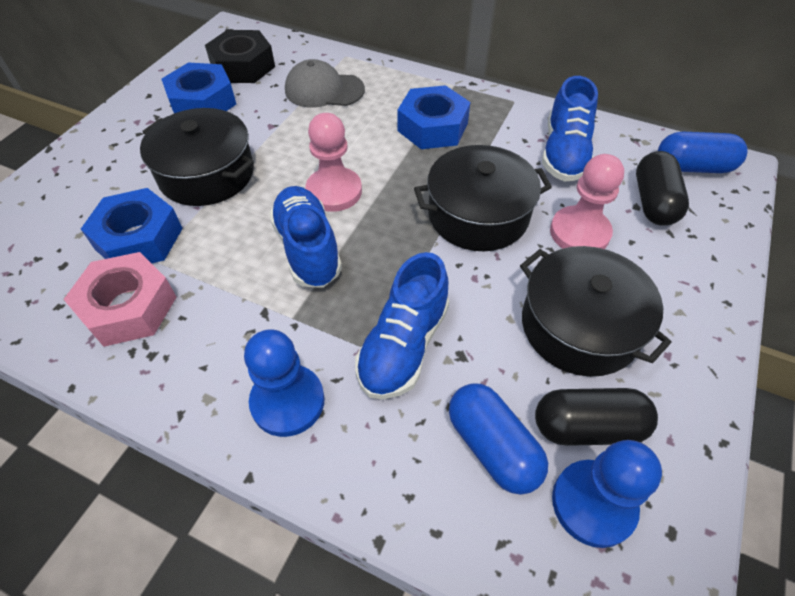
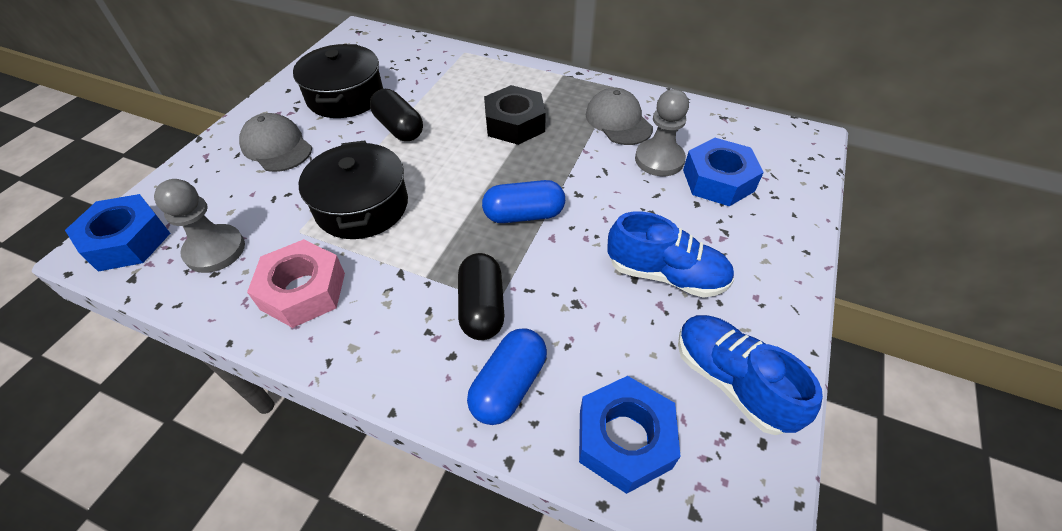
black pot: [140,108,254,206] [414,145,552,251] [520,246,672,377] = 3 -> [293,44,383,118] [299,140,408,239] = 2
blue pawn: [244,330,325,437] [552,440,662,548] = 2 -> none = 0
blue shoe: [269,186,342,288] [355,252,449,399] [542,76,598,182] = 3 -> [607,211,734,298] [678,315,823,435] = 2
grey cap: [285,59,365,108] = 1 -> [239,113,312,172] [585,88,653,145] = 2
grey pawn: none = 0 -> [154,179,245,273] [635,89,689,176] = 2
pink pawn: [305,113,362,212] [550,154,624,249] = 2 -> none = 0

